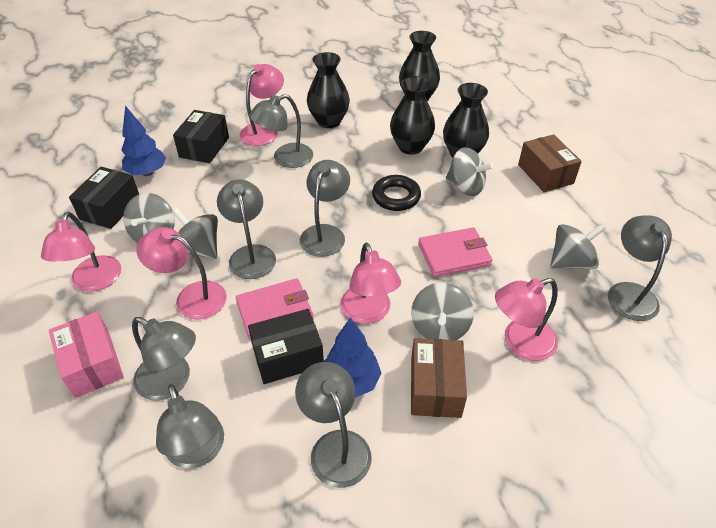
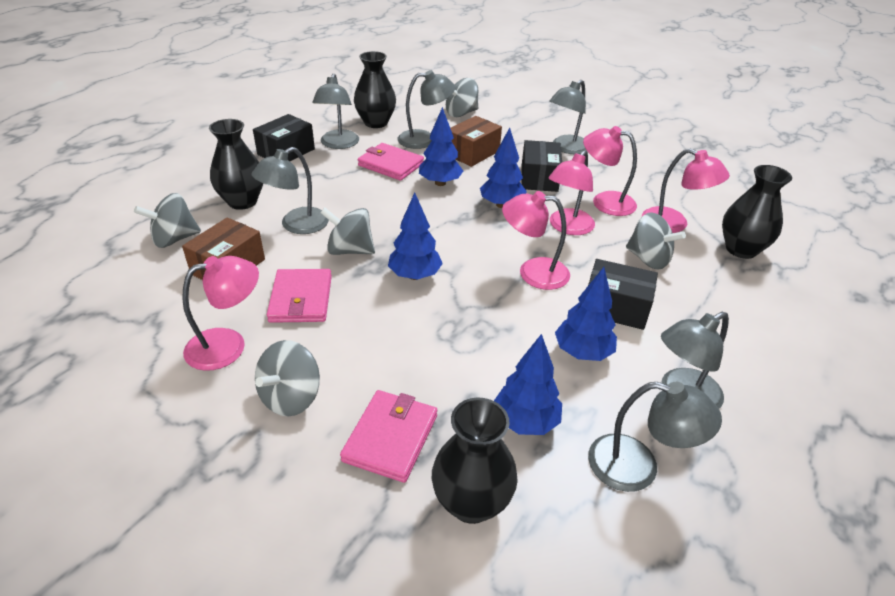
black ring: [372,175,421,211] = 1 -> none = 0
blue tree: [121,106,166,176] [324,317,382,398] = 2 -> [388,192,443,280] [419,107,463,186] [480,128,527,208] [494,334,562,435] [555,267,617,361] = 5
grey lamp: [132,317,196,401] [156,384,224,469] [217,179,276,279] [249,94,313,168] [295,362,372,488] [300,160,350,257] [608,215,672,321] = 7 -> [252,147,329,234] [312,74,359,149] [397,70,455,149] [550,80,588,154] [588,382,722,492] [661,312,729,409] = 6
pink box: [49,311,124,398] = 1 -> none = 0
pink wallet: [236,278,314,340] [418,227,493,277] = 2 -> [267,269,332,323] [340,390,437,483] [358,143,424,181] = 3

